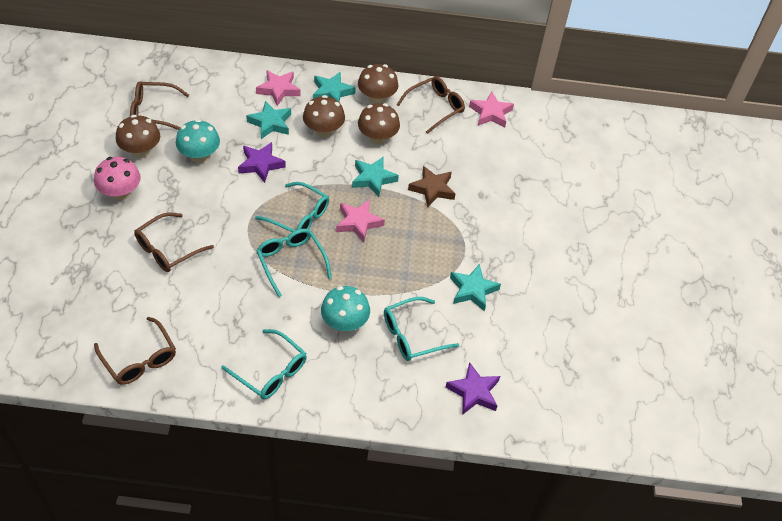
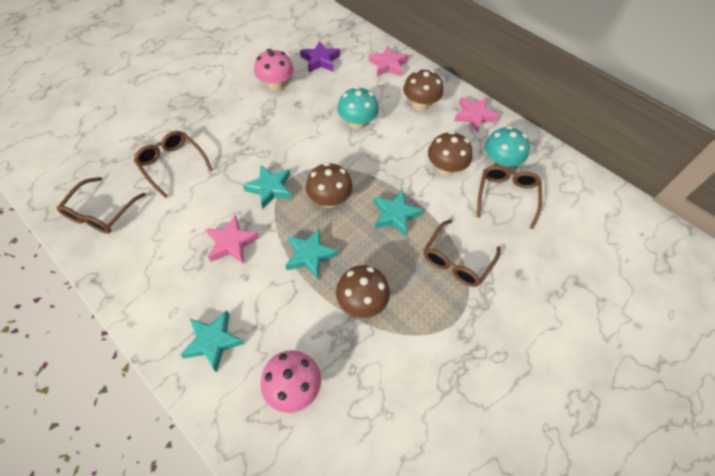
brown star: [408,166,455,207] = 1 -> none = 0
pink mushroom: [94,157,141,200] = 1 -> [254,49,294,91] [261,350,321,413] = 2
purple star: [238,142,286,183] [445,362,500,415] = 2 -> [300,41,340,72] = 1
turquoise glasses: [221,329,307,399] [255,182,329,232] [256,229,332,297] [384,297,459,361] = 4 -> none = 0

